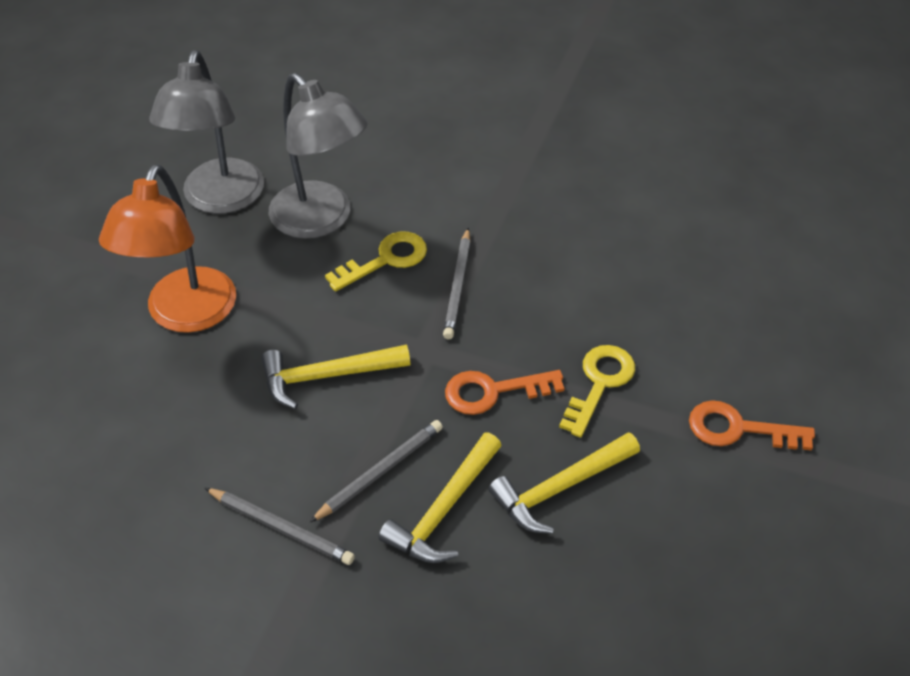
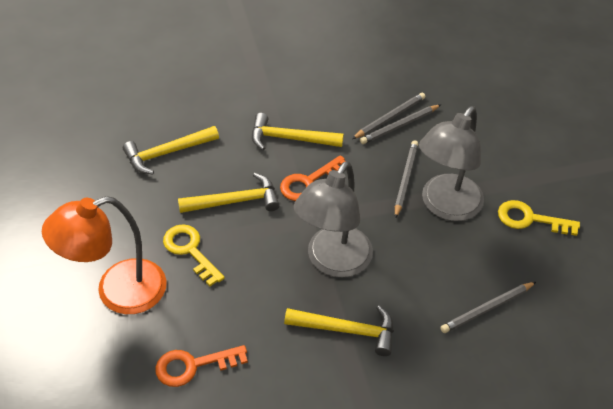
grey pencil: [205,488,355,565] [310,420,443,522] [443,228,471,339] = 3 -> [352,93,426,139] [360,104,441,144] [395,140,418,219] [440,282,536,333] = 4
yellow hammer: [261,345,410,409] [378,432,502,563] [488,432,640,534] = 3 -> [123,126,219,174] [178,173,280,213] [252,113,344,150] [284,306,394,356] = 4

